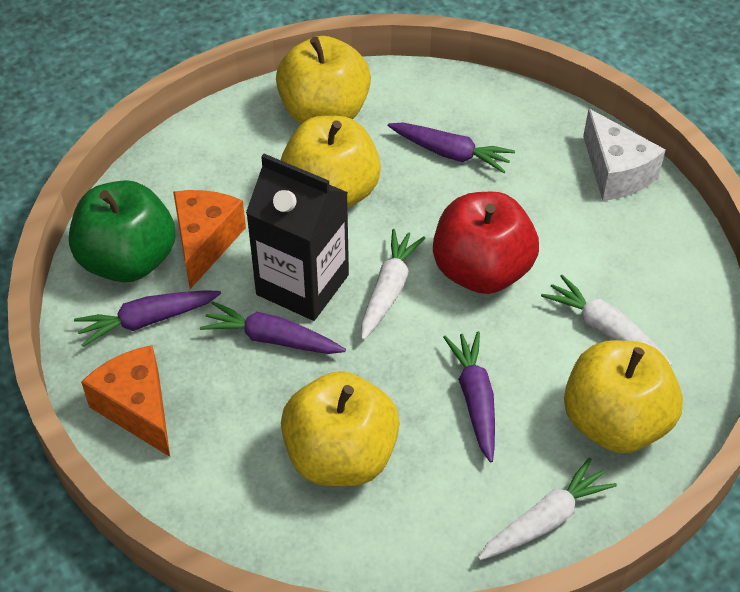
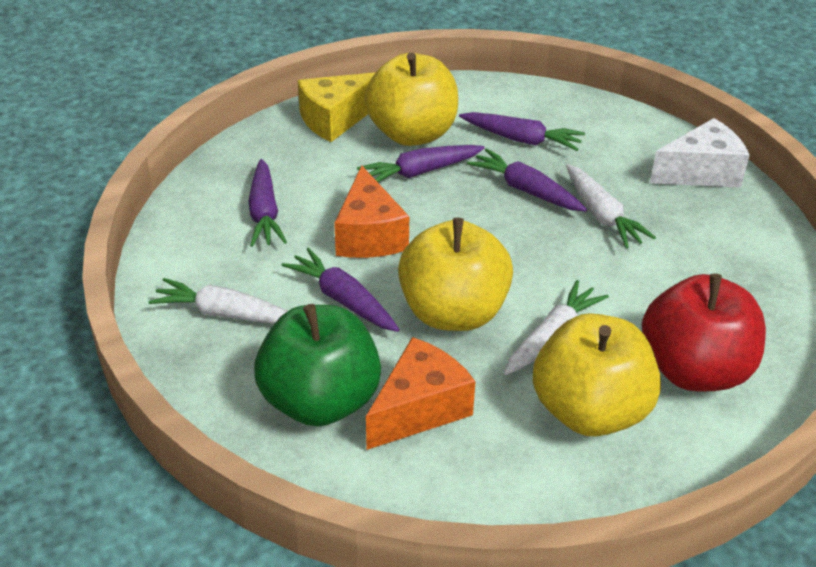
black carton: [246,154,349,321] = 1 -> none = 0
purple carrot: [74,290,221,347] [200,301,346,354] [388,122,515,173] [443,332,495,463] = 4 -> [248,159,287,247] [281,248,400,332] [357,145,484,182] [459,112,585,151] [467,148,587,211] = 5
yellow apple: [276,36,371,124] [281,116,381,208] [281,371,400,486] [564,340,683,453] = 4 -> [365,53,458,146] [398,218,513,331] [533,313,661,436] = 3
yellow cheese: none = 0 -> [298,72,376,142] = 1

